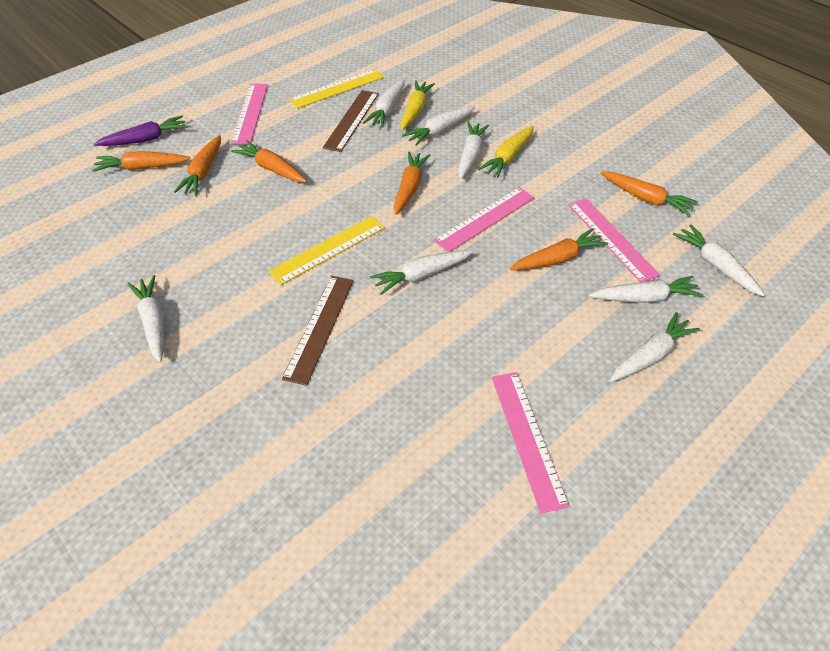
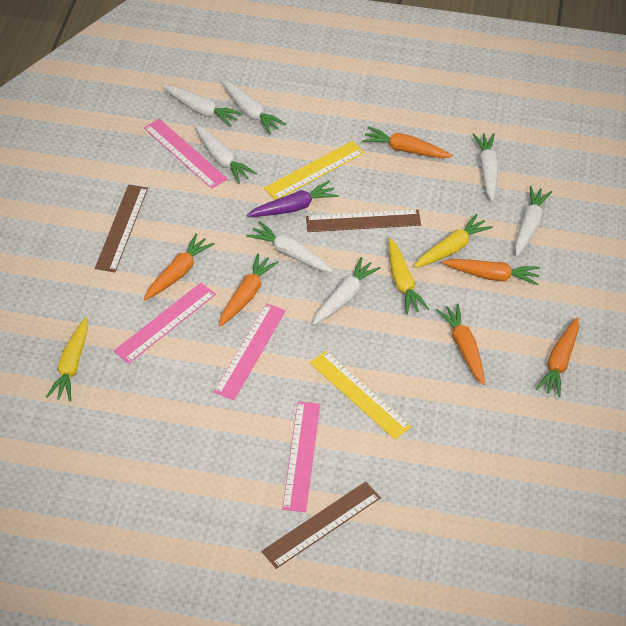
brown ruler: [282,276,354,386] [323,90,379,152] = 2 -> [95,184,148,272] [261,482,381,569] [306,209,421,232] = 3
white carrot: [127,275,164,363] [363,79,405,128] [370,250,473,295] [402,106,475,146] [458,122,489,180] [589,276,703,303] [609,312,700,382] [673,224,765,296] = 8 -> [162,85,242,127] [194,125,257,184] [221,80,286,135] [247,221,333,272] [313,257,381,325] [472,133,499,202] [515,186,552,256] = 7
yellow carrot: [400,80,435,130] [478,126,534,178] = 2 -> [46,317,88,401] [388,238,429,315] [414,214,493,268] = 3

